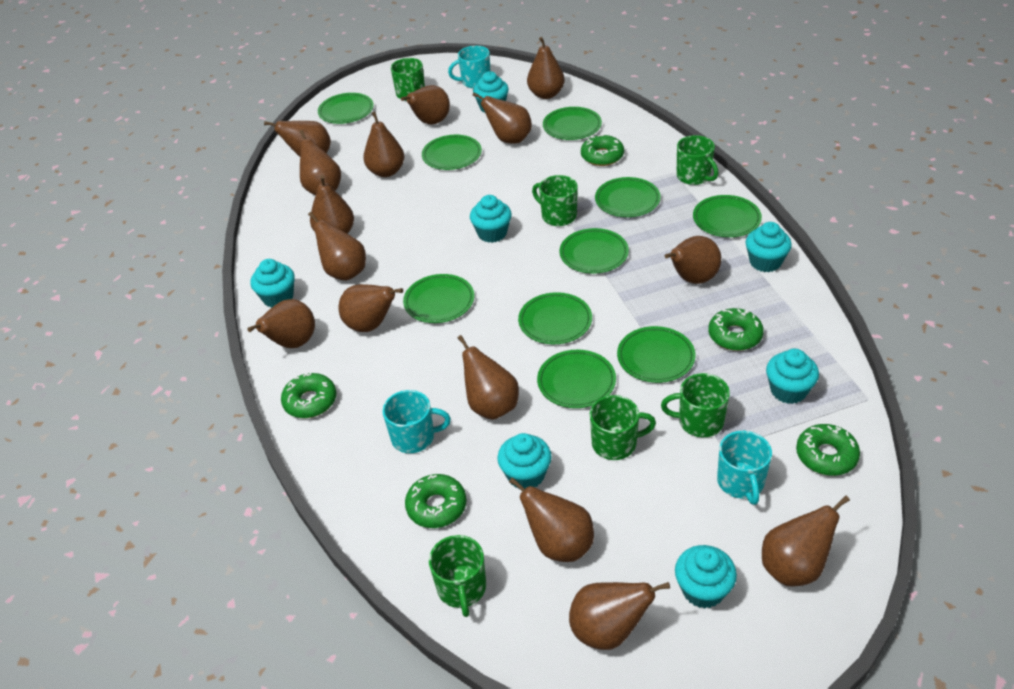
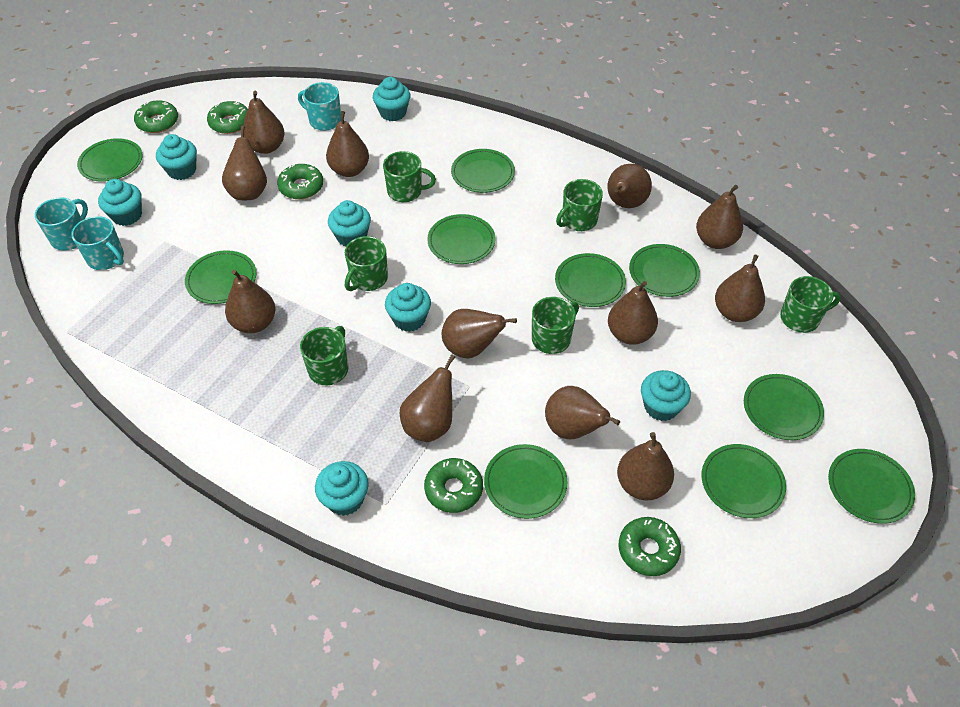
brown pear: [247,299,315,348] [264,121,331,157] [300,130,341,195] [308,212,366,281] [310,175,354,234] [338,284,403,332] [363,112,404,177] [401,85,450,125] [458,335,519,420] [472,92,532,144] [509,477,594,562] [527,37,565,99] [569,582,670,650] [665,236,721,284] [762,496,850,587] = 15 -> [222,126,267,200] [225,270,276,333] [243,91,285,154] [326,111,369,177] [400,355,456,442] [442,309,517,358] [545,386,620,439] [607,164,652,208] [608,281,658,345] [617,432,674,500] [696,185,743,249] [715,254,765,322] = 12

